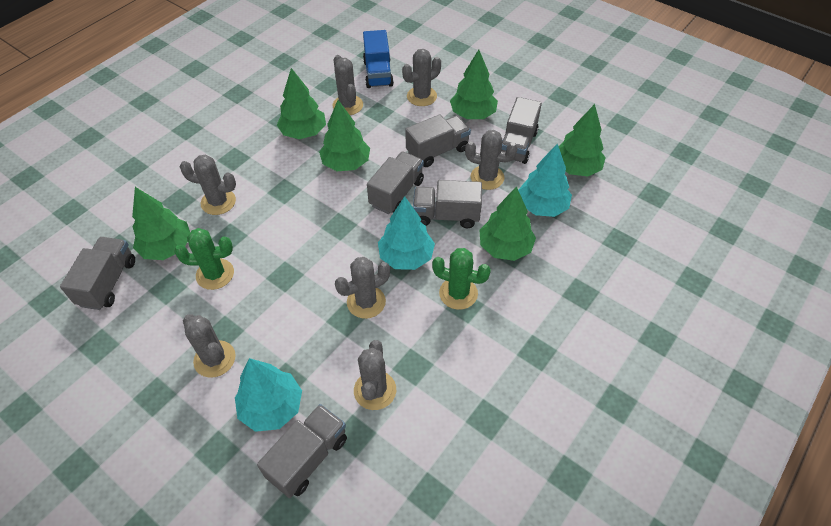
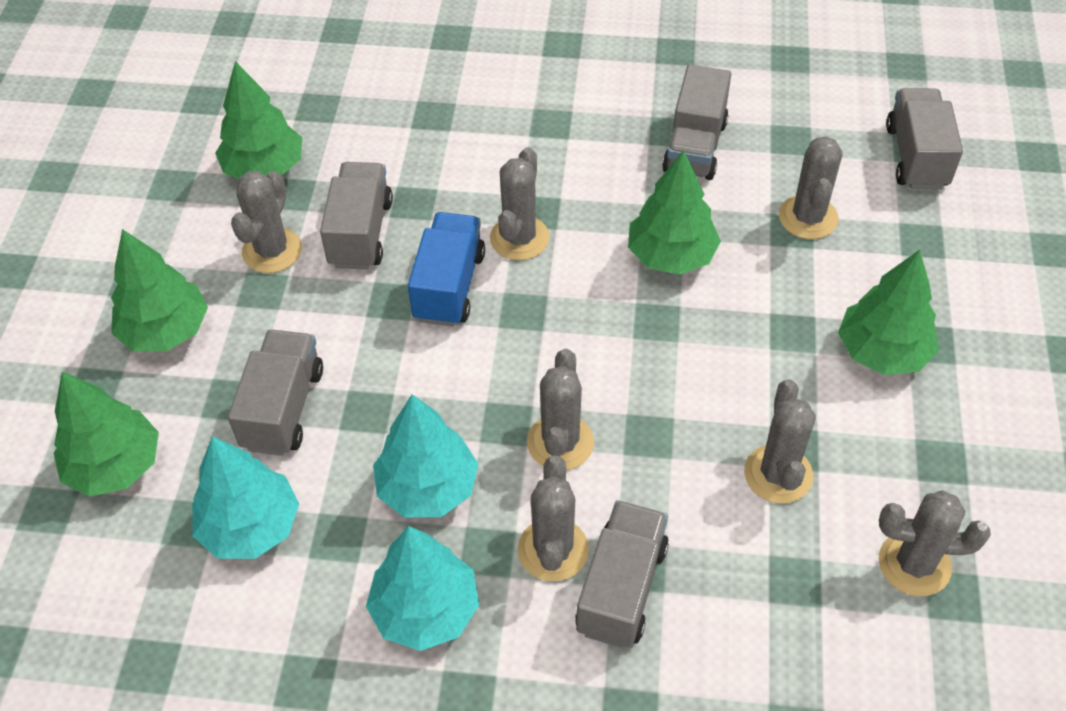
green cactus: [174,228,234,290] [432,248,491,310] = 2 -> none = 0
green tree: [132,187,190,260] [277,68,326,139] [319,100,370,171] [450,50,498,119] [480,186,536,261] [559,104,606,176] = 6 -> [53,372,159,497] [111,229,208,351] [215,61,302,179] [628,150,721,275] [838,250,939,375] = 5
grey truck: [60,237,135,310] [257,404,347,498] [367,151,424,214] [405,114,471,167] [413,180,482,228] [501,97,542,164] = 6 -> [228,330,323,456] [320,162,393,270] [575,500,669,648] [662,64,731,180] [886,88,963,189] = 5

